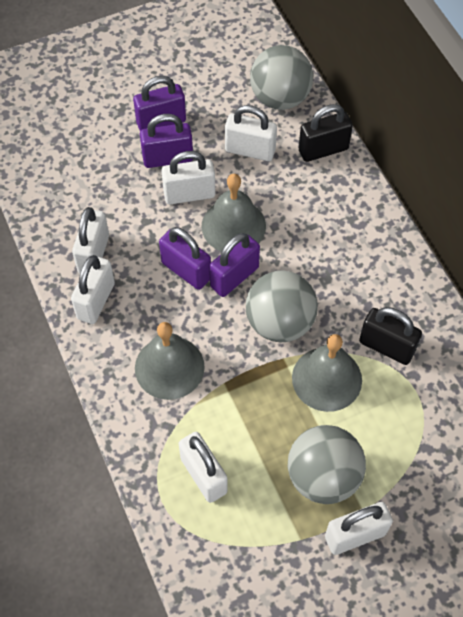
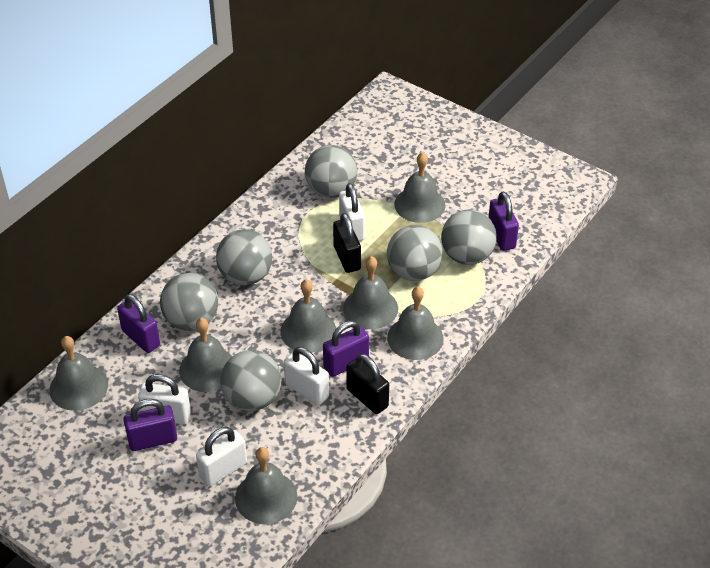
grey ball: [246,270,318,343] [250,45,313,110] [288,425,366,504] = 3 -> [160,273,218,331] [216,229,272,285] [220,350,281,411] [305,145,357,198] [387,225,443,281] [441,209,497,265] = 6
grey bell: [135,322,205,400] [202,174,266,252] [292,334,362,412] = 3 -> [49,336,108,411] [179,318,232,392] [235,447,297,524] [280,279,336,353] [343,256,398,329] [387,286,444,360] [394,152,446,223] = 7
white padlock: [71,255,115,324] [72,207,109,274] [161,151,215,204] [179,432,228,503] [225,105,277,161] [325,502,393,555] = 6 -> [138,374,191,424] [196,427,247,487] [284,347,329,405] [339,183,365,241] = 4

